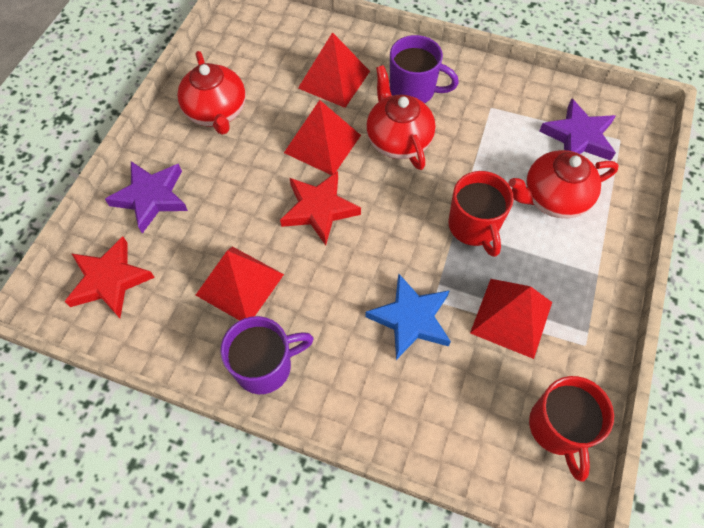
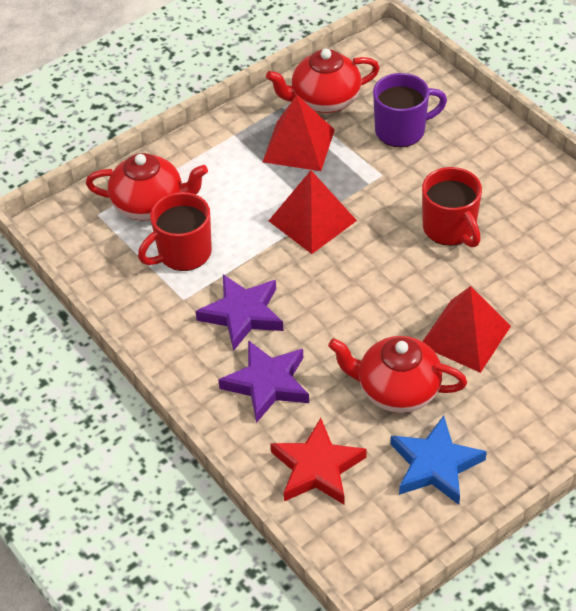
purple mug: [221,316,314,394] [390,35,459,104] = 2 -> [373,73,447,147] = 1
red pyramid: [196,246,284,321] [284,100,361,175] [298,32,370,108] [470,279,552,359] = 4 -> [263,95,335,171] [269,170,357,254] [422,286,511,373] = 3
red star: [64,236,155,318] [280,171,361,246] = 2 -> [270,418,367,505] = 1

